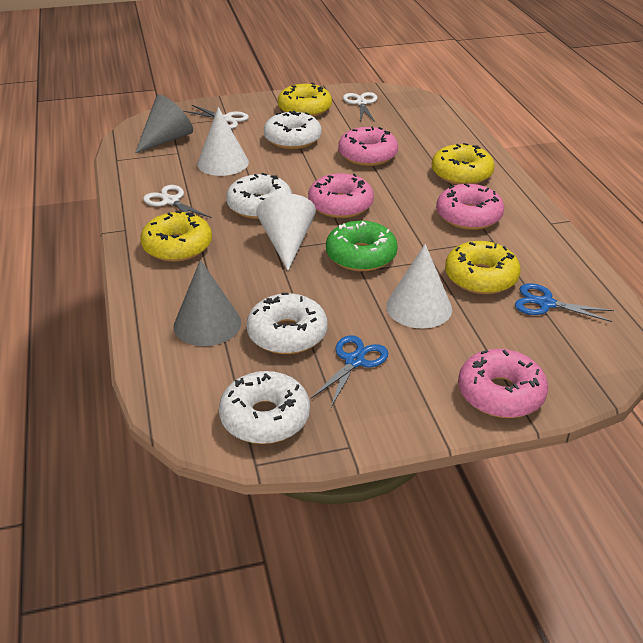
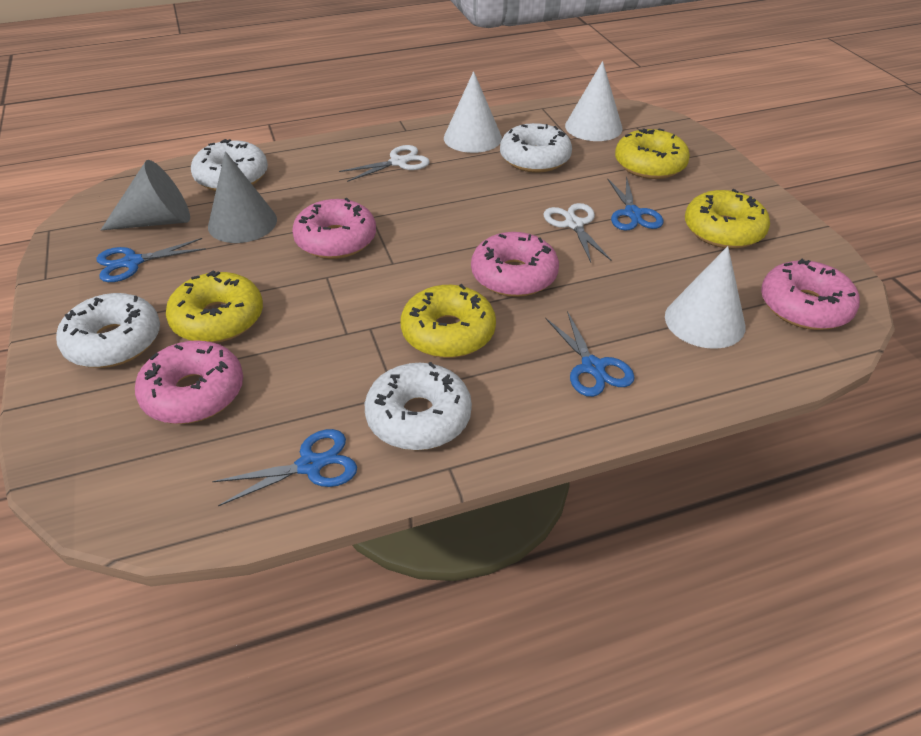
blue scissors: [311,335,388,407] [515,283,614,322] = 2 -> [96,238,206,282] [212,429,357,506] [545,311,635,397] [607,176,664,231] = 4
green donut: [326,221,398,272] = 1 -> none = 0
white scissors: [143,185,212,218] [183,105,249,129] [343,92,378,122] = 3 -> [339,145,430,182] [544,203,612,263] = 2

